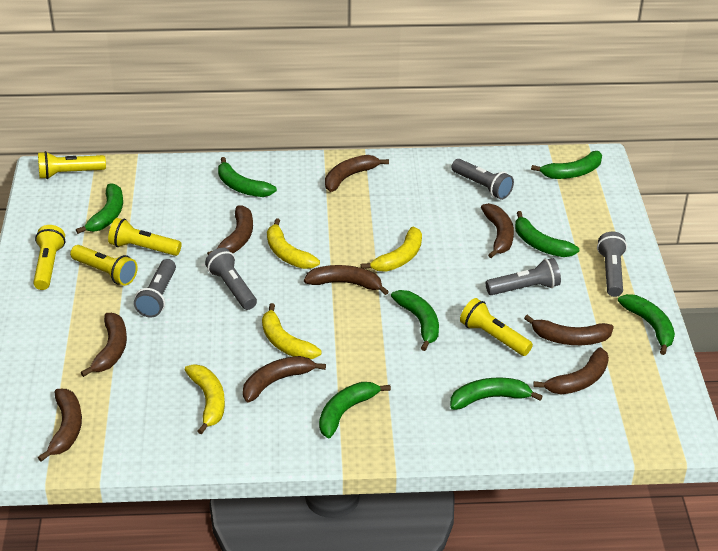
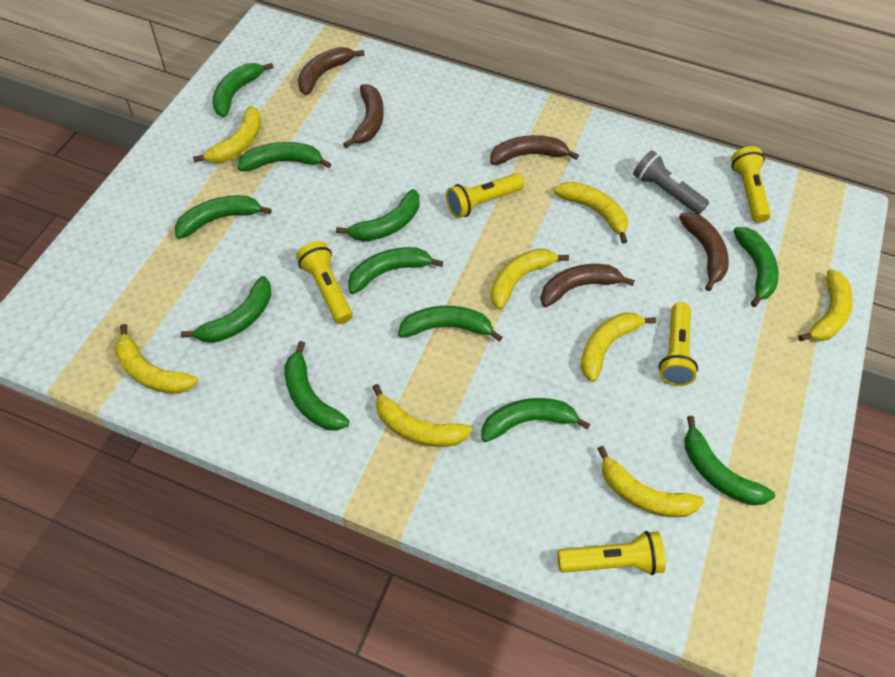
brown banana: [38,389,82,462] [81,313,127,377] [207,205,253,255] [243,356,326,402] [304,265,389,295] [325,155,389,192] [481,203,514,258] [524,315,614,345] [533,347,609,394] = 9 -> [298,47,364,95] [343,84,384,148] [490,135,579,165] [540,264,635,307] [679,212,729,291] = 5
green banana: [76,183,123,234] [218,157,277,197] [319,382,391,439] [391,290,439,351] [450,378,543,410] [515,211,579,257] [531,151,602,179] [618,294,675,355] = 8 -> [175,195,272,239] [181,276,271,343] [212,63,274,117] [238,142,331,171] [284,341,350,431] [336,189,420,241] [348,247,443,294] [398,306,503,341] [482,398,590,442] [685,416,775,505] [733,227,779,307] = 11
grey flashlight: [134,259,176,318] [205,248,257,310] [451,159,514,200] [486,258,561,295] [597,232,627,297] = 5 -> [633,150,709,215] = 1
yellow banana: [185,364,225,434] [262,303,321,359] [267,218,320,269] [361,227,422,272] = 4 -> [114,324,198,394] [193,106,261,163] [372,384,472,447] [491,249,569,310] [554,182,628,244] [581,312,656,382] [597,446,704,517] [798,269,853,341] = 8

